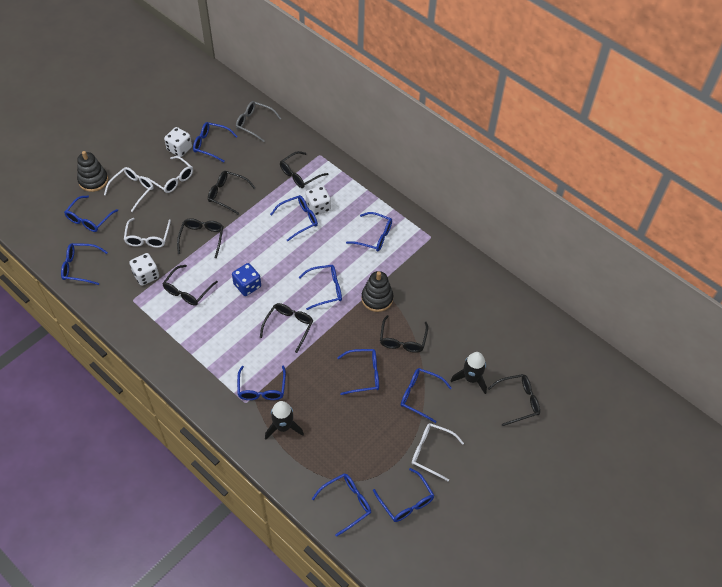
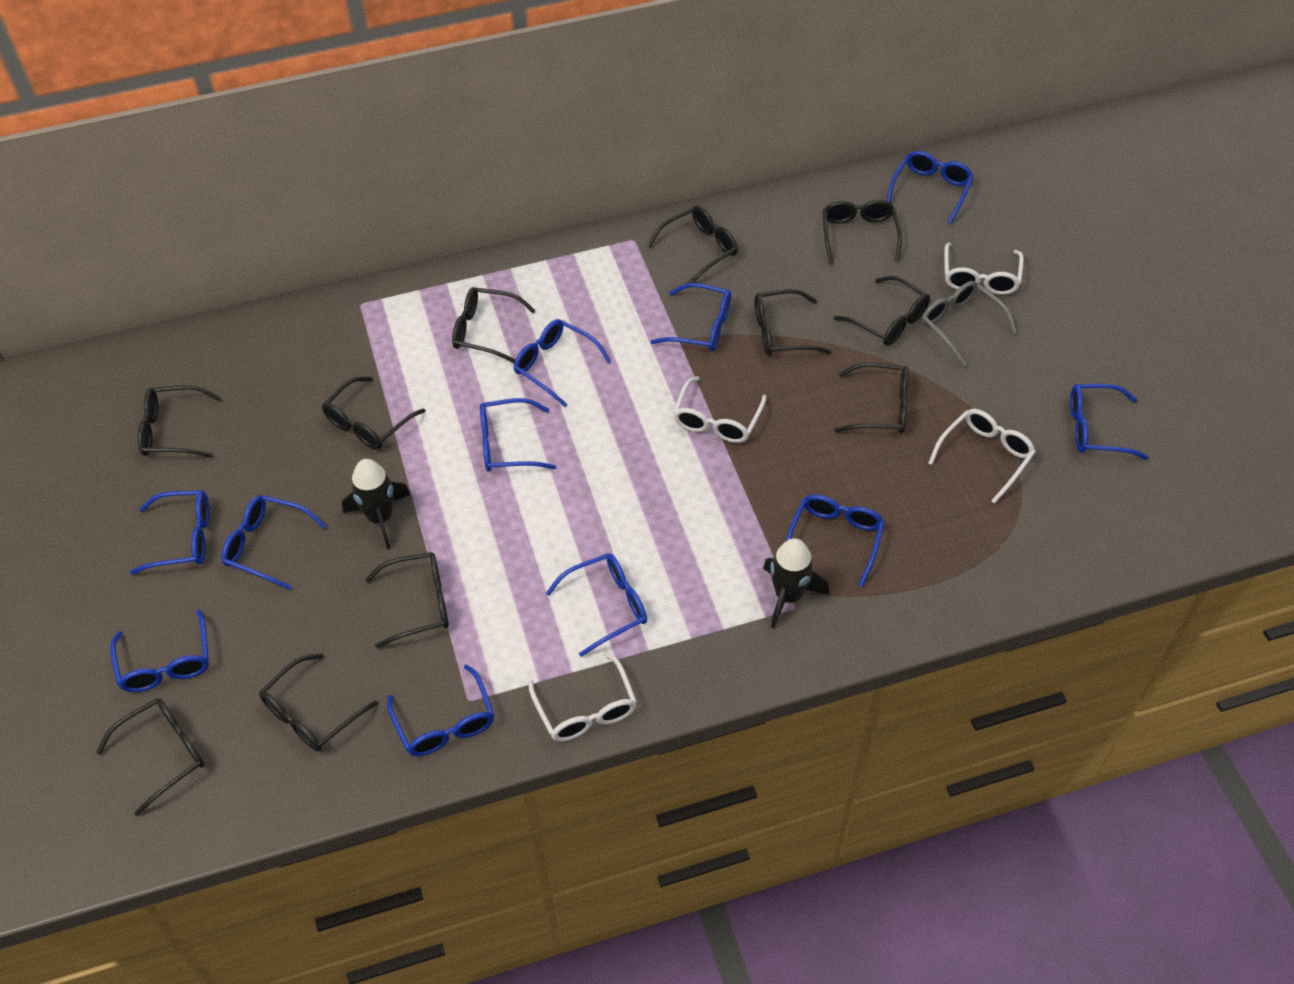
black glasses: [162,265,218,305] [177,218,224,258] [208,171,255,215] [260,303,313,353] [280,151,329,188] [380,315,428,353] [488,374,540,426] = 7 -> [96,698,204,816] [138,385,221,458] [259,654,378,751] [322,377,426,450] [365,552,449,648] [452,287,536,363] [647,206,738,284] [755,289,831,356] [823,199,902,264] [834,276,930,345] [835,362,908,433] = 11
black stacking toy: [77,151,108,192] [361,271,393,312] = 2 -> none = 0
blue dice: [232,263,261,296] = 1 -> none = 0
white dice: [129,253,159,286] [164,127,192,157] [306,186,331,216] = 3 -> none = 0

